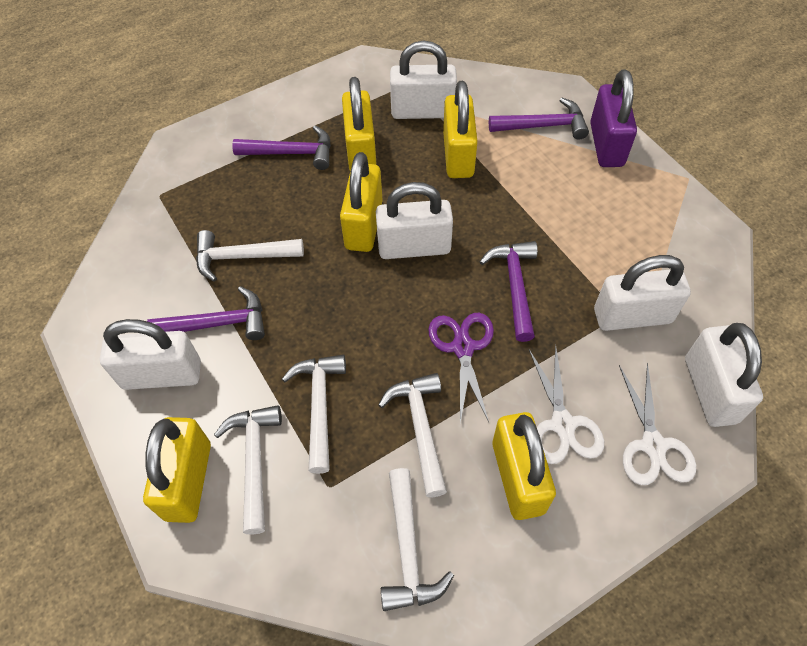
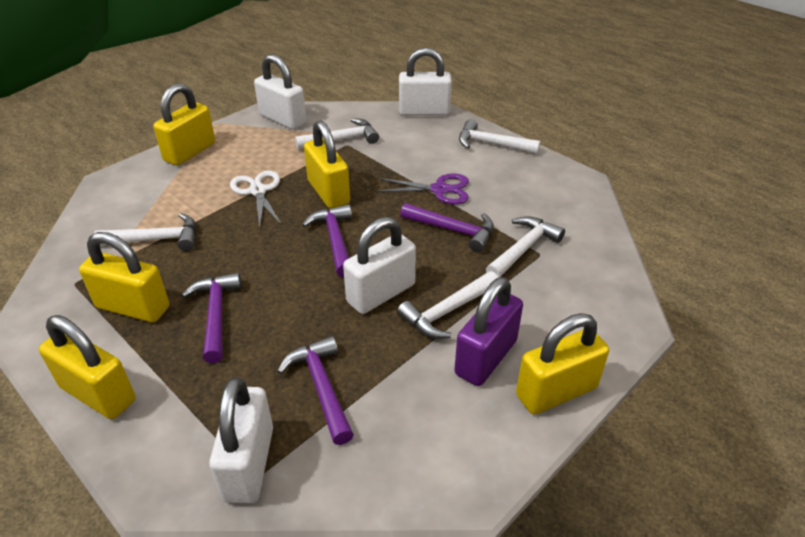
white padlock: [100,319,201,390] [376,182,453,259] [390,41,457,119] [594,255,691,331] [685,323,763,427] = 5 -> [209,377,273,503] [254,54,306,129] [343,217,416,314] [399,48,452,116] = 4
white scissors: [528,344,604,464] [619,362,696,485] = 2 -> [230,170,282,228] = 1

